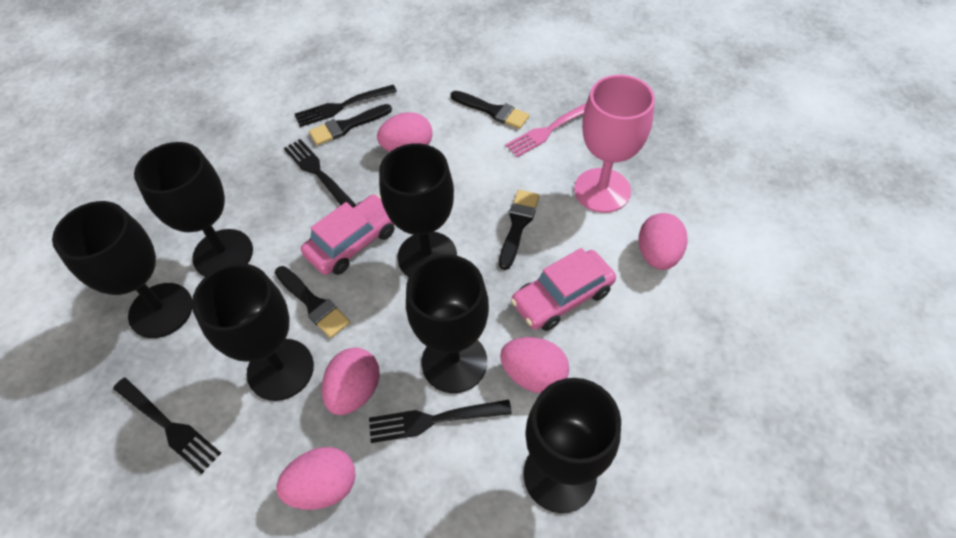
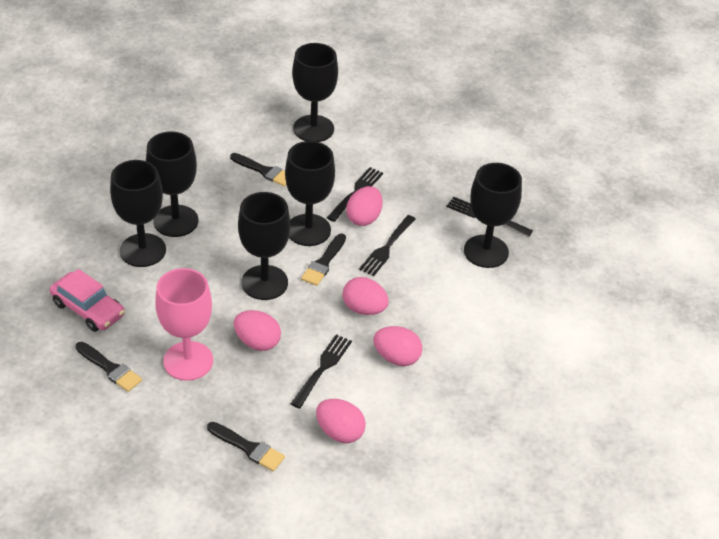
pink car: [301,195,395,275] [511,248,616,331] = 2 -> [50,269,125,332] = 1
pink fork: [505,103,586,157] = 1 -> none = 0

